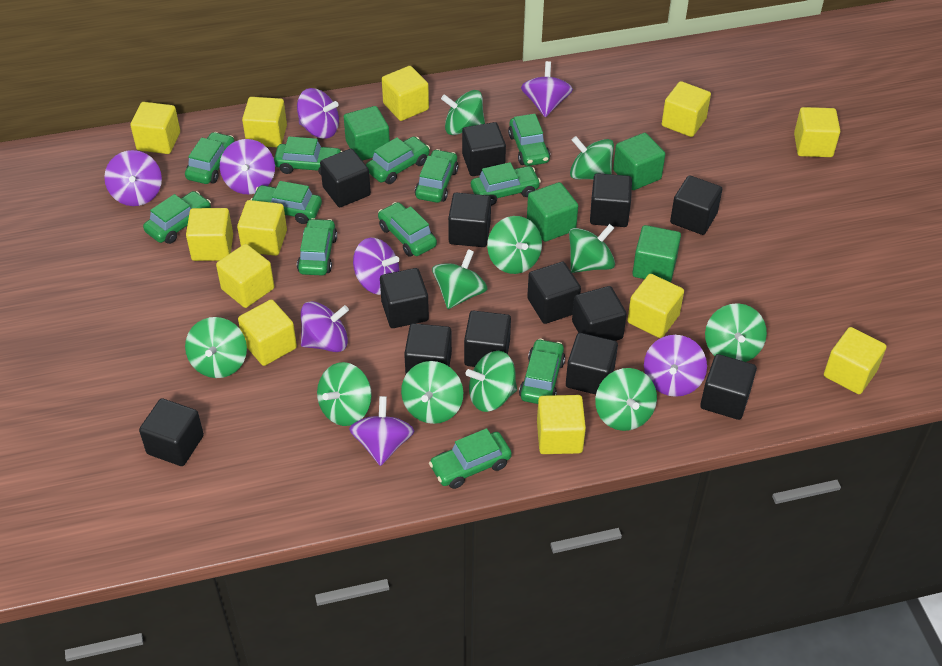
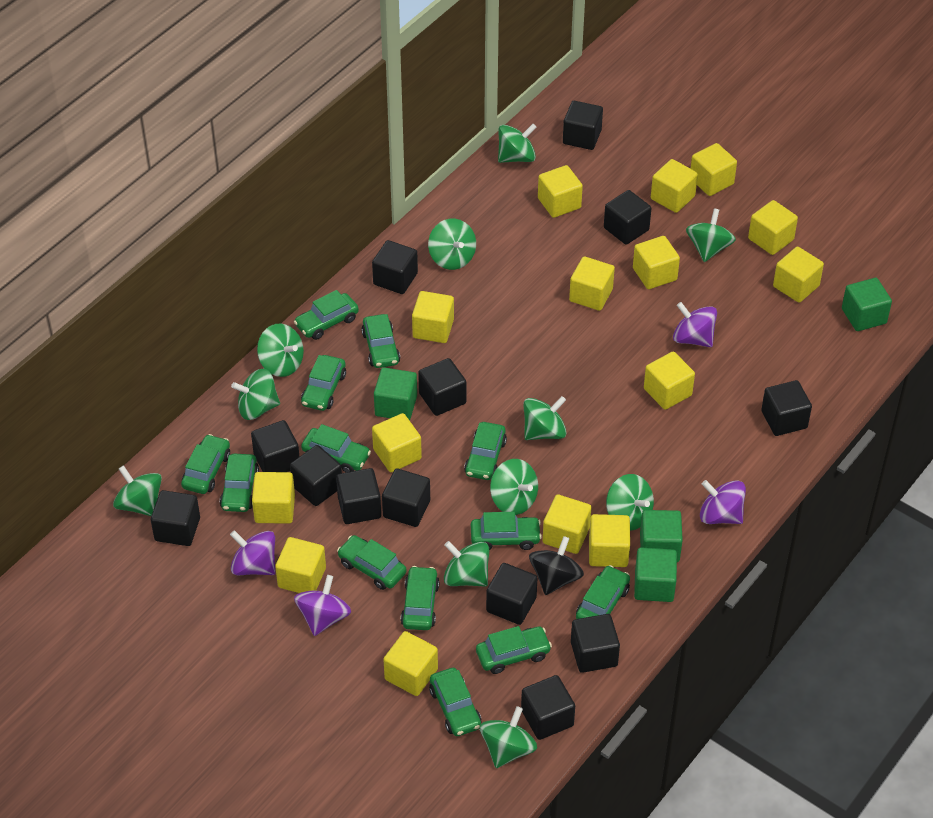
black spinning top: none = 0 -> [529,536,584,595] = 1
green car: [143,191,211,244] [185,132,235,184] [250,181,322,224] [274,137,343,175] [297,218,337,276] [366,136,430,184] [378,202,437,257] [415,149,458,203] [429,428,512,489] [471,162,541,206] [508,114,550,166] [519,338,565,404] = 12 -> [181,434,230,494] [220,454,259,512] [294,290,359,340] [301,355,346,411] [301,424,371,472] [337,535,406,590] [361,314,400,368] [401,566,439,630] [429,668,481,736] [464,422,507,480] [471,512,542,550] [476,626,552,674] [576,565,630,619] = 13
purple spinning top: [104,150,162,206] [220,139,275,194] [297,88,339,139] [301,301,349,352] [349,396,414,466] [353,238,399,295] [521,61,573,117] [644,335,707,397] = 8 -> [230,530,275,575] [294,575,351,636] [673,302,717,347] [700,480,746,524] = 4
yellow cube: [130,102,180,154] [186,208,233,261] [216,244,274,308] [237,200,287,256] [238,300,297,366] [242,97,287,147] [382,66,429,121] [537,395,586,454] [627,274,684,338] [662,81,711,137] [794,107,840,157] [824,327,887,394] = 12 -> [252,472,295,524] [275,537,326,593] [372,413,422,472] [383,631,438,696] [412,291,454,343] [538,165,583,218] [543,494,592,554] [569,256,615,311] [589,514,630,567] [633,236,680,289] [644,352,695,410] [651,159,698,213] [690,143,737,196] [748,200,798,255] [773,247,824,303] = 15

